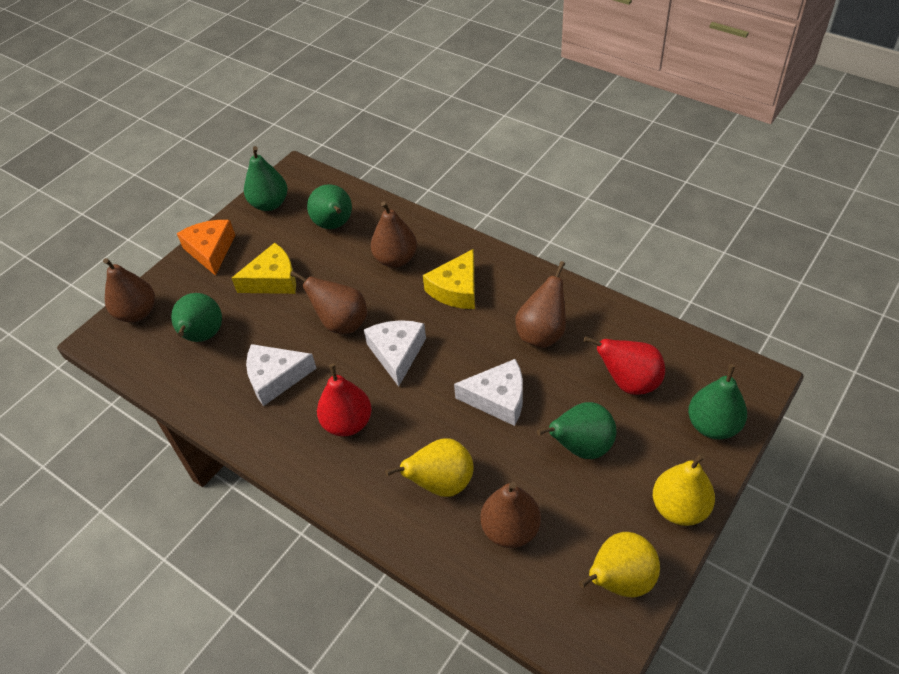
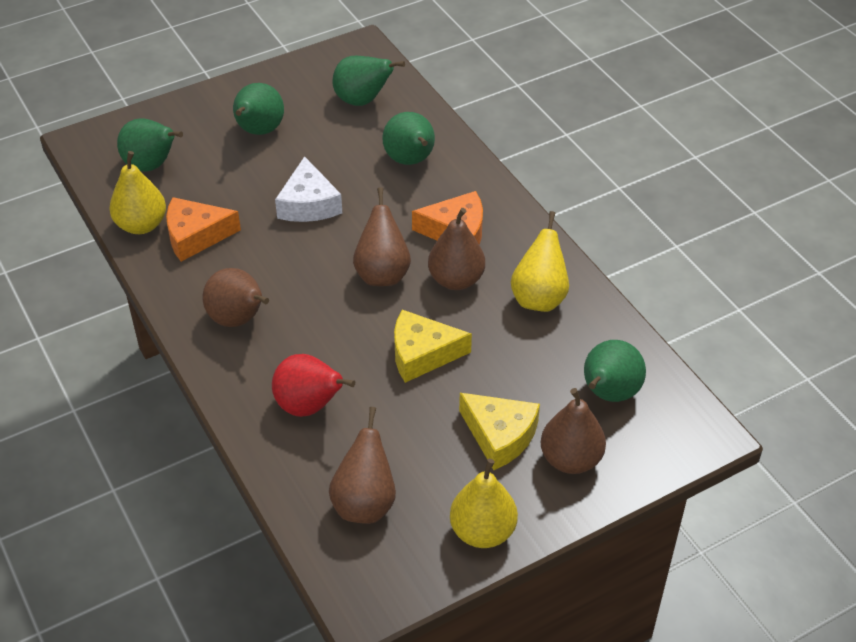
orange cheese: [177,220,235,276] = 1 -> [166,197,241,262] [412,191,483,245] = 2
red pear: [317,364,372,436] [584,336,665,395] = 2 -> [272,354,355,417] = 1
white cheese: [246,344,317,406] [364,320,426,387] [454,359,523,426] = 3 -> [275,156,342,222] = 1

